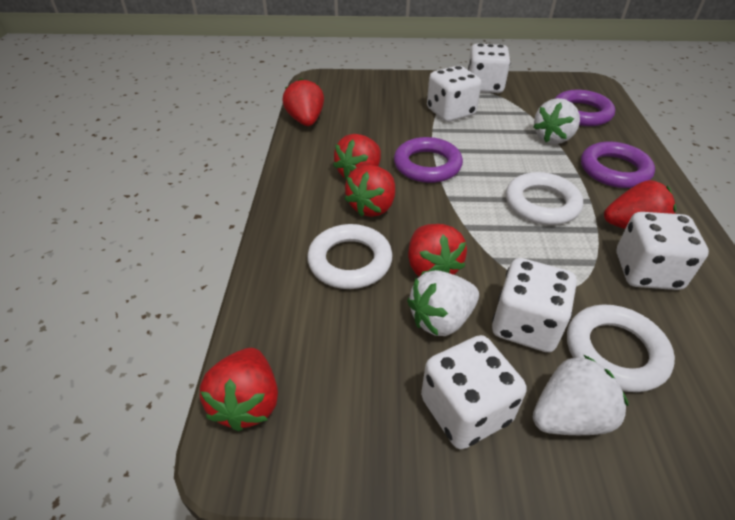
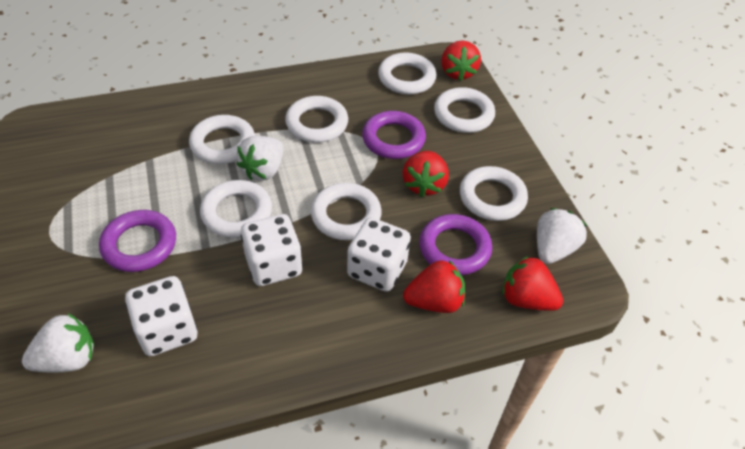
red strawberry: [200,348,278,431] [282,78,324,126] [333,134,381,180] [345,165,395,217] [408,224,467,277] [604,180,676,229] = 6 -> [402,151,449,197] [403,260,465,313] [441,40,481,81] [502,256,563,311] = 4
white dice: [421,335,527,449] [427,66,482,122] [468,44,510,93] [492,258,577,352] [617,212,709,290] = 5 -> [125,276,197,356] [241,214,302,286] [347,217,411,292] = 3
white ring: [307,224,392,289] [506,172,583,225] [567,304,675,392] = 3 -> [189,115,255,164] [200,180,272,238] [285,96,348,143] [311,183,382,240] [378,53,436,94] [434,87,495,133] [460,166,528,221] = 7

